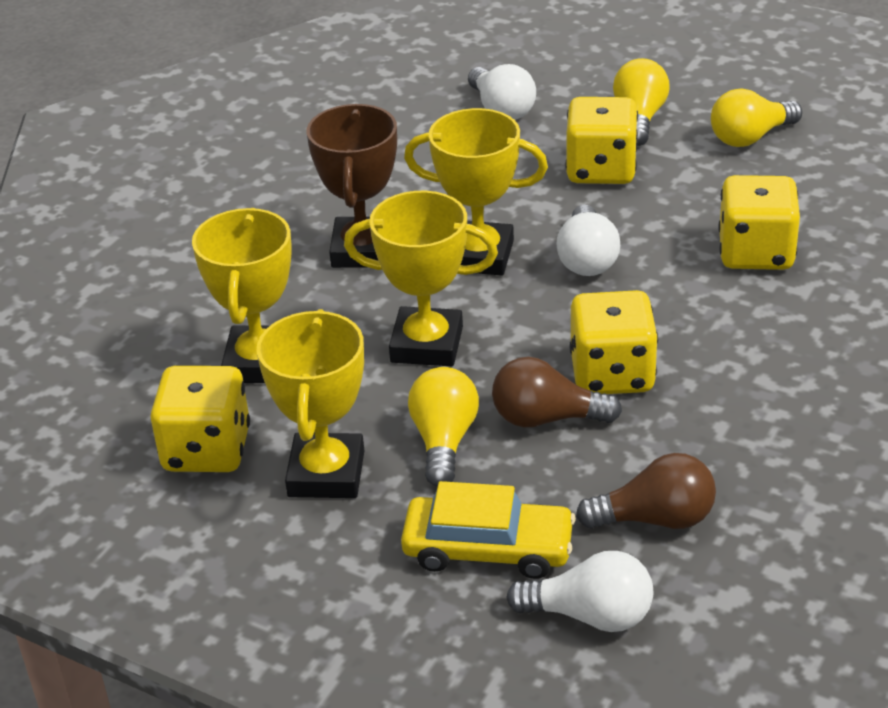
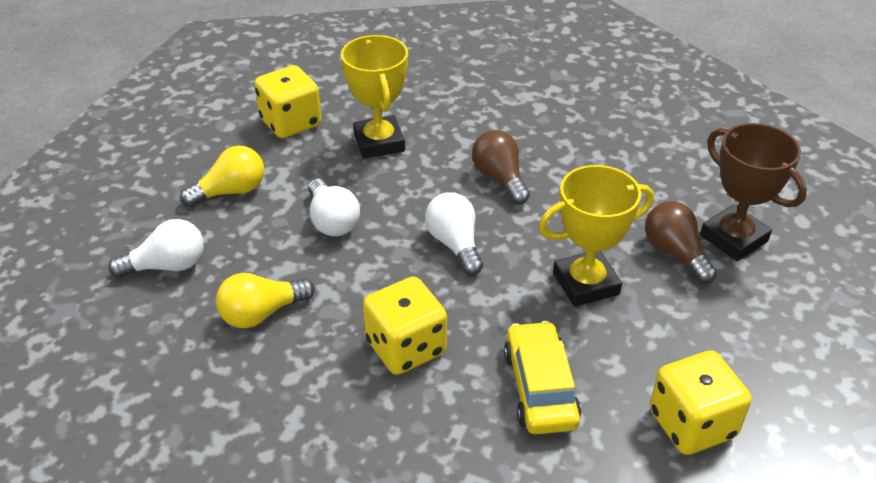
yellow dice: [150,366,250,472] [565,97,638,184] [570,290,658,394] [718,175,800,270] = 4 -> [254,65,322,138] [363,277,447,375] [650,351,751,455] = 3
yellow light bulb: [408,367,479,487] [613,58,669,146] [711,88,802,147] = 3 -> [180,146,264,207] [216,273,315,328] = 2
yellow trophy: [192,208,292,383] [257,309,364,498] [344,191,498,366] [404,108,548,276] = 4 -> [341,35,408,158] [538,165,654,307] = 2

